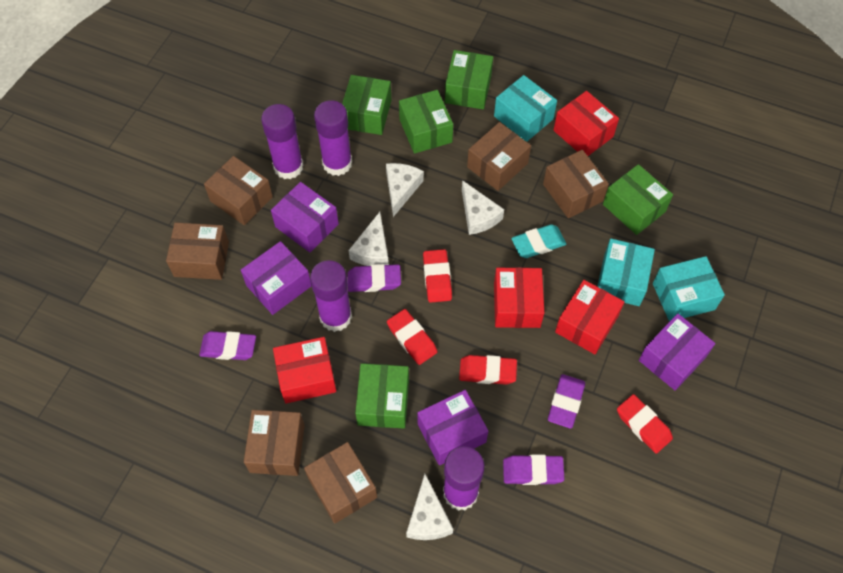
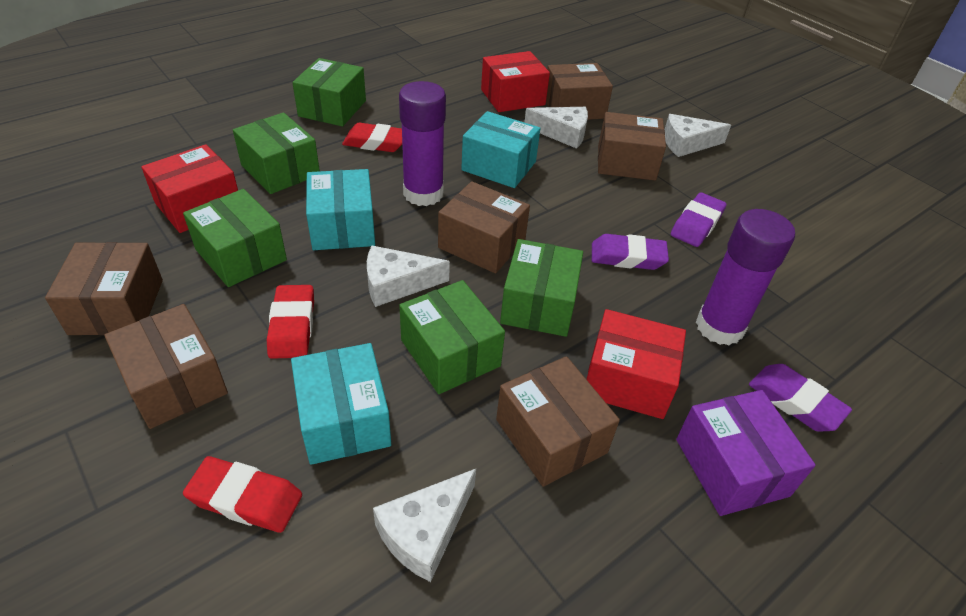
purple box: [241,241,312,315] [271,182,339,253] [418,390,488,465] [639,314,715,390] = 4 -> [676,390,816,516] = 1
purple eraser: [199,331,256,360] [347,264,401,292] [503,454,564,485] [548,374,585,428] = 4 -> [592,234,669,270] [671,192,727,247] [749,364,852,432] = 3
purple glue stick: [261,104,303,179] [310,260,352,332] [314,100,352,176] [443,446,485,511] = 4 -> [399,81,446,206] [696,209,795,345] = 2
red box: [273,337,336,404] [494,267,544,328] [554,91,619,156] [555,280,624,354] = 4 -> [141,144,238,233] [481,51,550,112] [586,309,686,419] = 3
red eraser: [387,309,438,365] [423,249,452,303] [459,355,517,385] [617,394,673,454] = 4 -> [183,456,302,533] [267,285,314,359] [342,123,402,152] = 3
turquoise eraser: [511,224,566,258] = 1 -> none = 0

